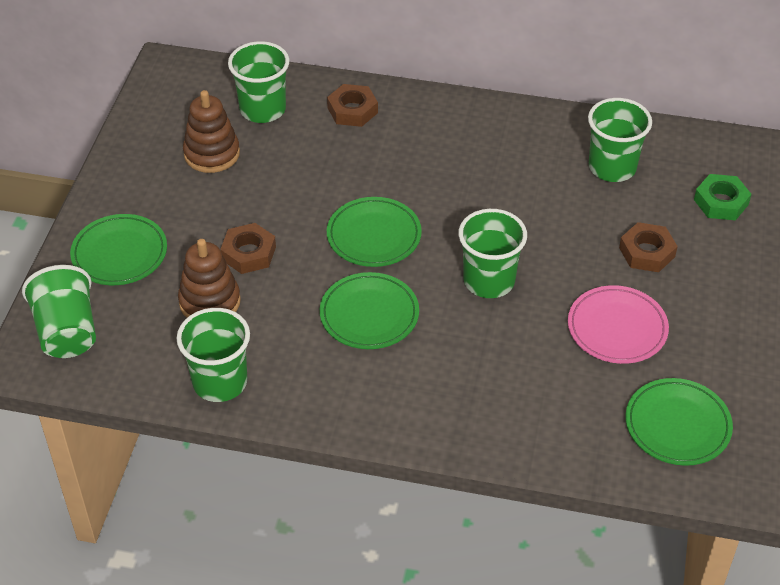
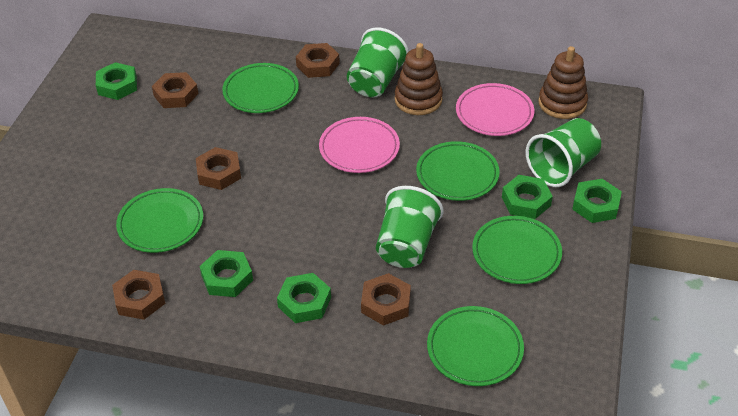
brown nut: [220,223,276,274] [327,84,378,127] [619,222,678,272] = 3 -> [112,270,166,320] [152,72,198,108] [196,147,241,190] [296,43,340,78] [361,273,411,326] = 5
green cup: [22,265,96,358] [177,308,250,402] [228,41,290,123] [458,209,527,298] [588,98,652,182] = 5 -> [347,27,409,97] [376,186,444,268] [526,118,601,187] = 3
green nut: [694,174,751,220] = 1 -> [96,62,137,100] [200,250,253,297] [277,273,331,323] [502,175,553,219] [572,179,622,223] = 5
green plate: [70,214,167,285] [320,272,419,349] [327,197,422,267] [625,378,733,466] = 4 -> [116,188,203,253] [222,63,299,113] [416,141,500,201] [427,306,524,386] [472,216,562,284] = 5
pink plate: [568,285,669,364] = 1 -> [319,117,400,173] [456,83,534,136] = 2

